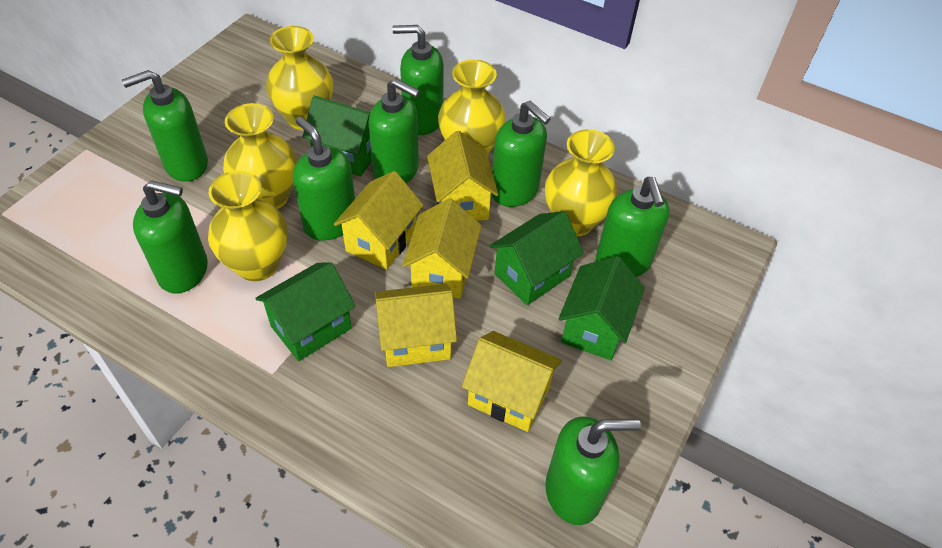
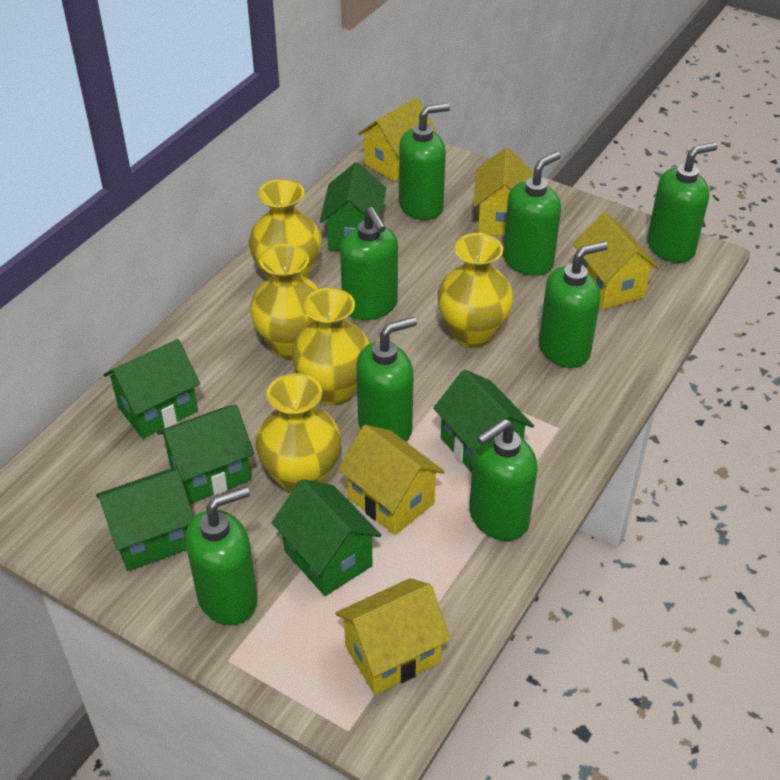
green house: [255,262,356,361] [303,96,372,176] [489,211,584,305] [558,256,645,360] = 4 -> [96,468,194,571] [103,339,200,439] [157,405,254,504] [272,479,381,596] [320,162,386,251] [433,369,534,473] = 6

